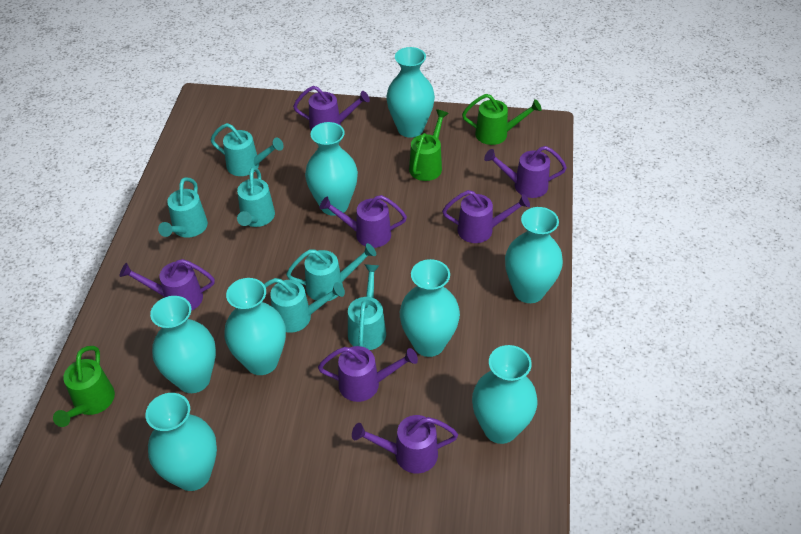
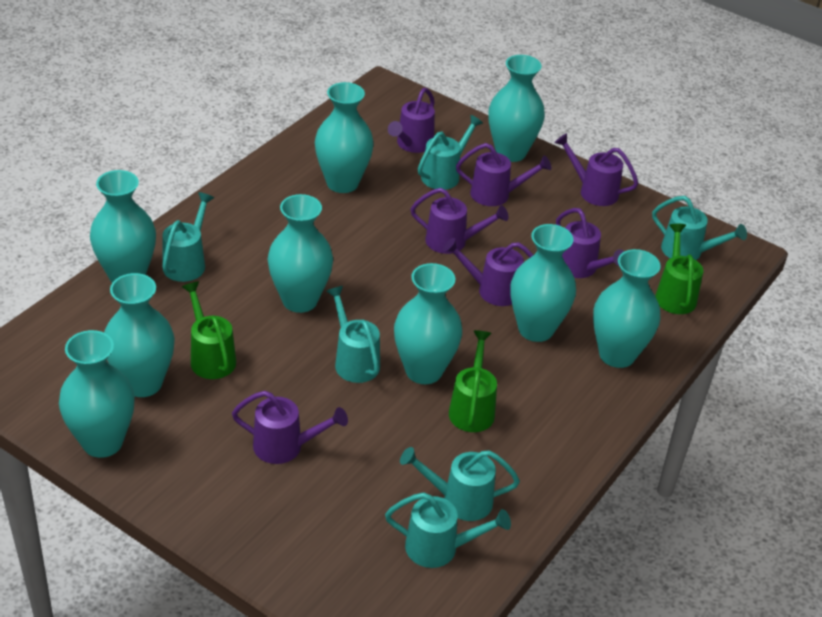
turquoise vase: [145,393,217,491] [150,296,216,393] [224,278,286,375] [305,122,358,216] [386,47,435,138] [400,259,460,357] [472,345,537,444] [505,207,563,303] = 8 -> [59,330,135,458] [90,170,156,283] [104,273,175,397] [268,194,333,313] [315,82,374,193] [394,263,462,384] [488,55,545,162] [510,224,576,342] [593,249,661,368] = 9

